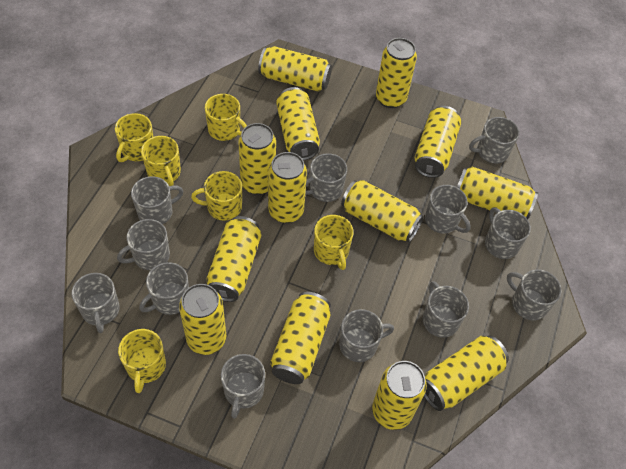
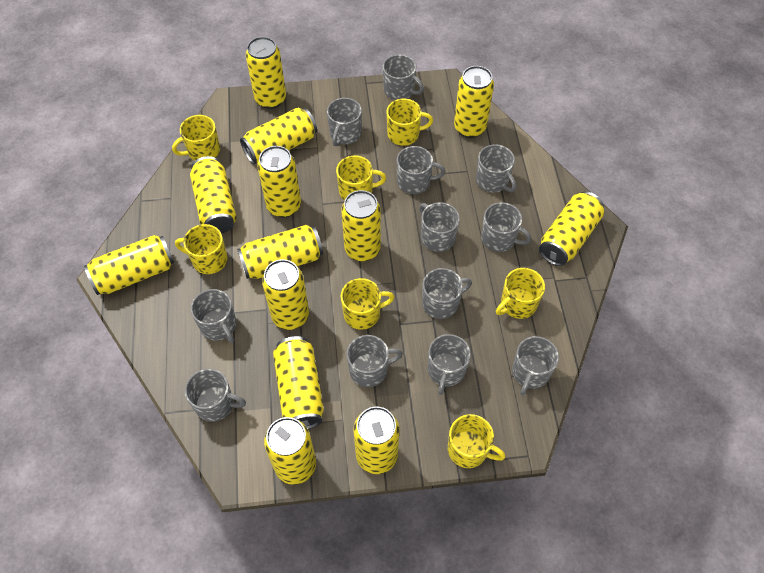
yellow mug: [115,113,153,162] [118,329,166,393] [141,136,181,186] [191,171,242,221] [205,94,247,141] [314,215,354,270] = 6 -> [172,115,220,160] [175,224,227,274] [336,156,386,201] [341,278,395,330] [387,99,433,146] [448,414,505,468] [496,268,545,319] = 7

